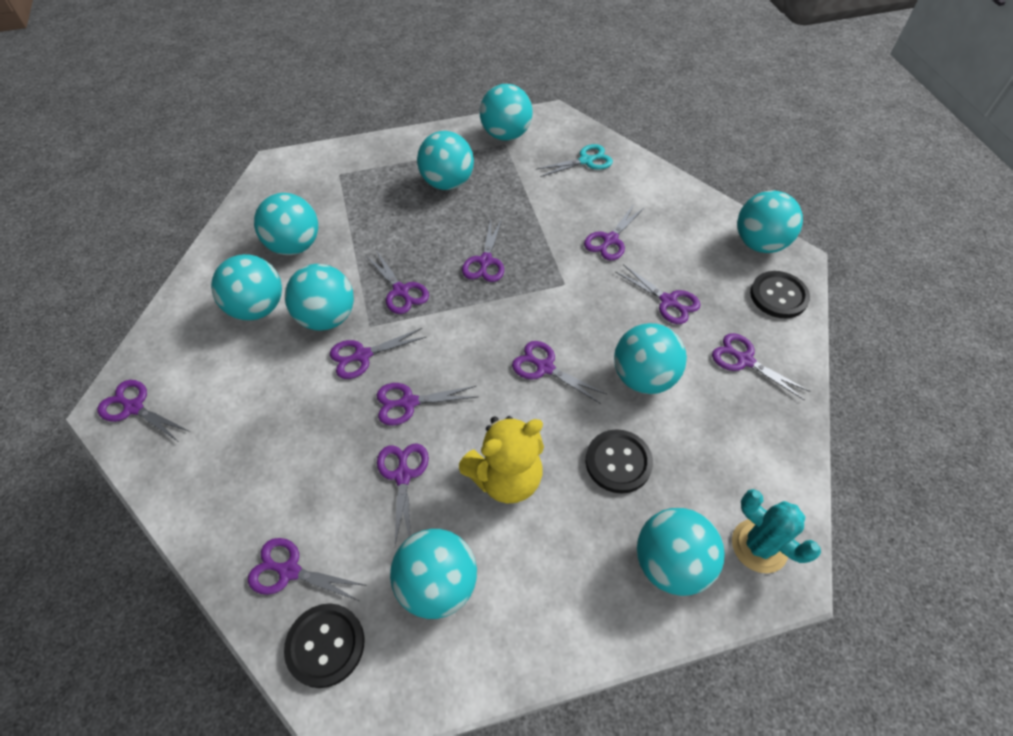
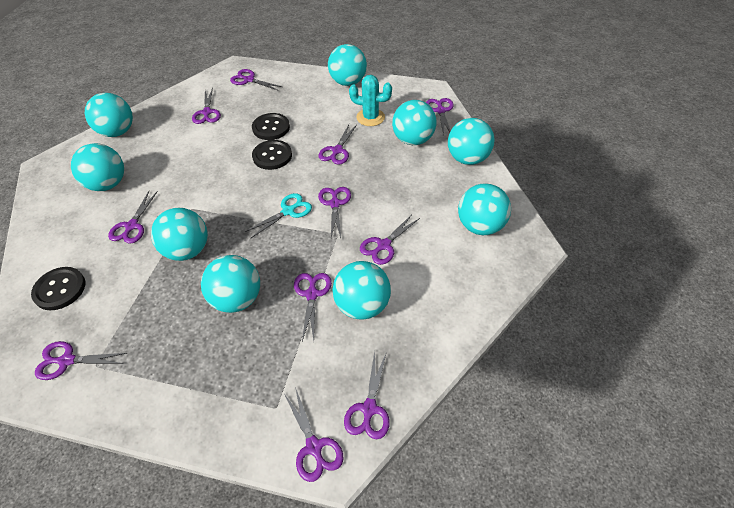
yellow teddy bear: [459,416,544,503] = 1 -> none = 0

